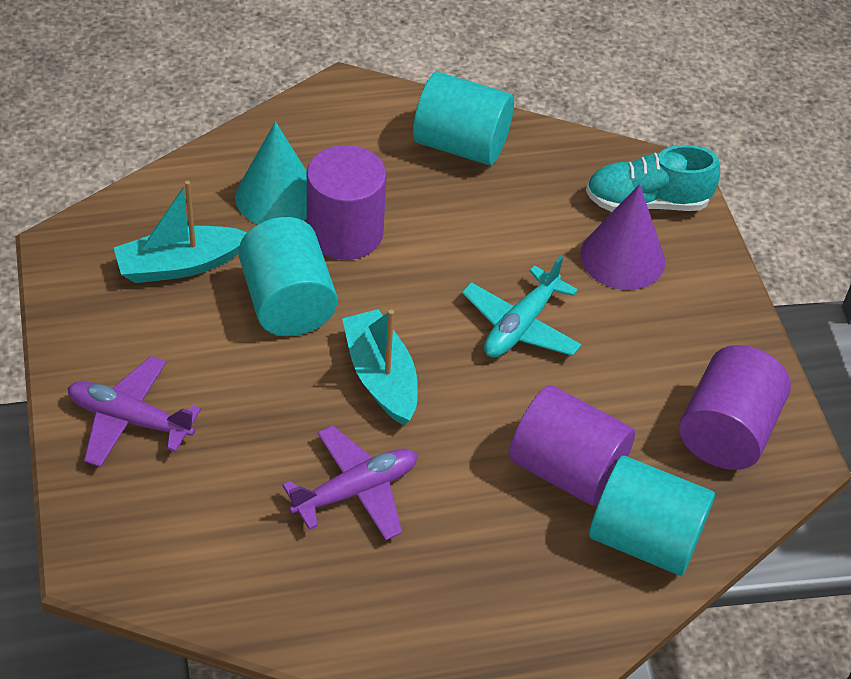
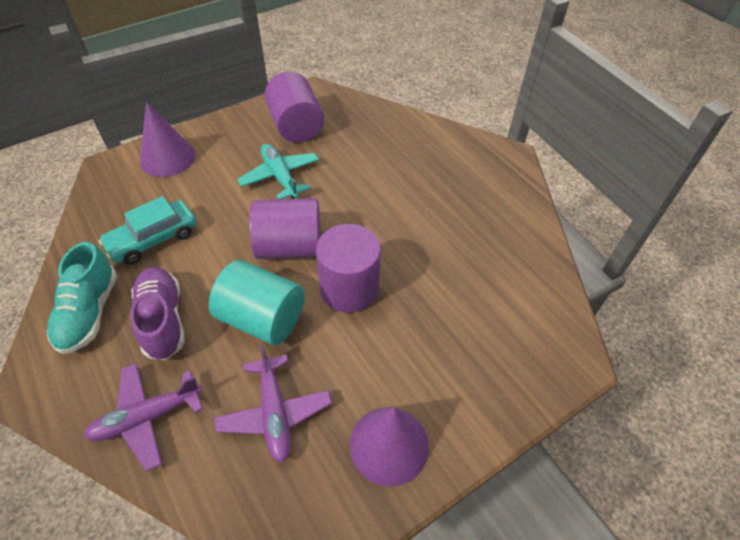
purple cone: [580,184,665,290] = 1 -> [140,102,196,177] [350,407,429,487] = 2
purple shoe: none = 0 -> [130,267,185,360] = 1
turquoise boat: [114,181,247,283] [342,309,418,425] = 2 -> none = 0
turquoise car: none = 0 -> [98,196,196,265] = 1
turquoise cone: [235,121,307,224] = 1 -> none = 0
turquoise cylinder: [238,217,338,336] [413,72,514,165] [589,456,715,576] = 3 -> [209,260,305,345] = 1

